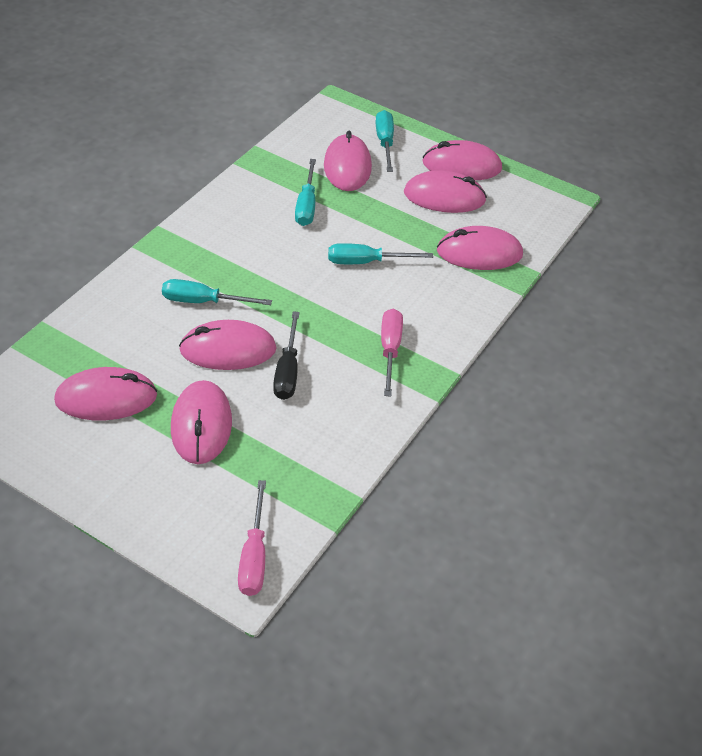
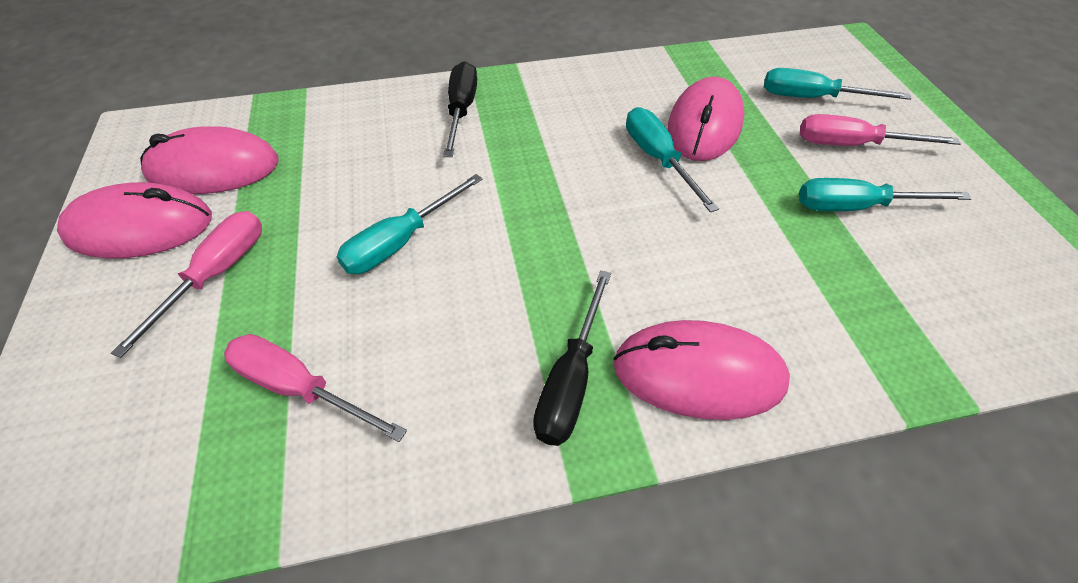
black screwdriver: [273,311,300,400] = 1 -> [443,61,477,157] [533,270,611,446] = 2
pink mouse: [54,367,157,420] [171,380,232,464] [179,320,277,370] [324,131,372,191] [404,170,487,213] [422,140,502,180] [437,226,523,270] = 7 -> [57,182,212,259] [140,126,279,194] [613,320,790,420] [668,77,745,161] = 4
pink screwdriver: [238,480,266,596] [381,308,403,397] = 2 -> [111,211,262,358] [224,334,407,442] [800,114,961,146] = 3

